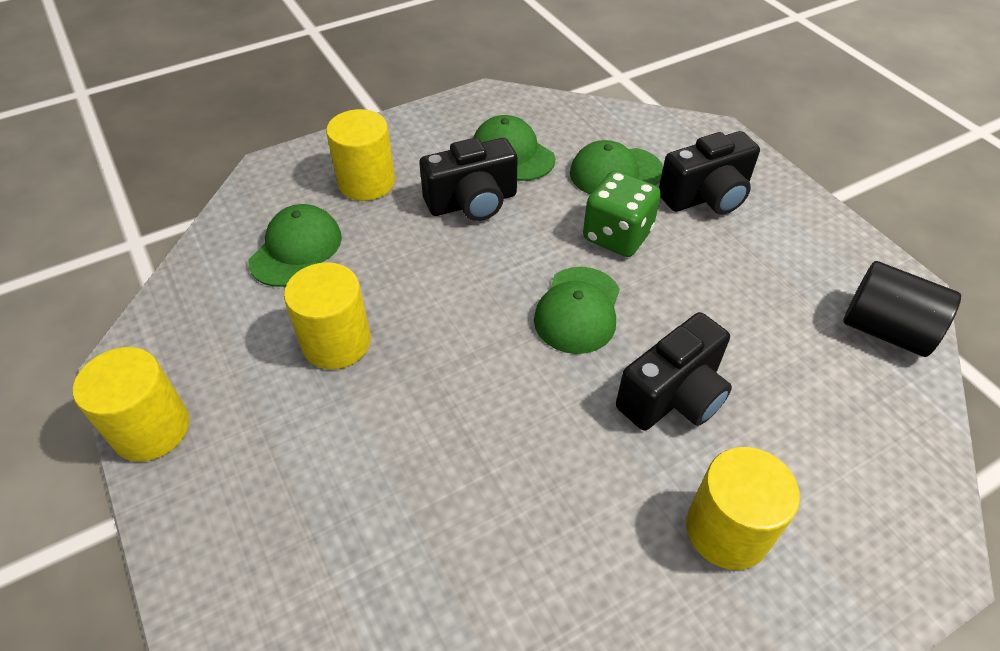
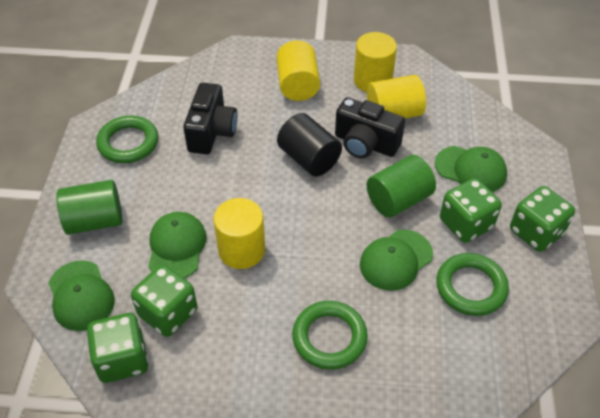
black camera: [419,138,518,221] [616,312,732,431] [659,131,760,214] = 3 -> [183,83,237,154] [335,97,405,158] = 2
green cylinder: none = 0 -> [56,180,122,235] [367,155,436,218] = 2
green dice: [583,171,661,257] = 1 -> [87,313,148,383] [131,265,197,337] [440,178,502,243] [510,186,575,252] = 4
green ring: none = 0 -> [96,116,158,163] [292,301,368,370] [436,253,509,316] = 3

